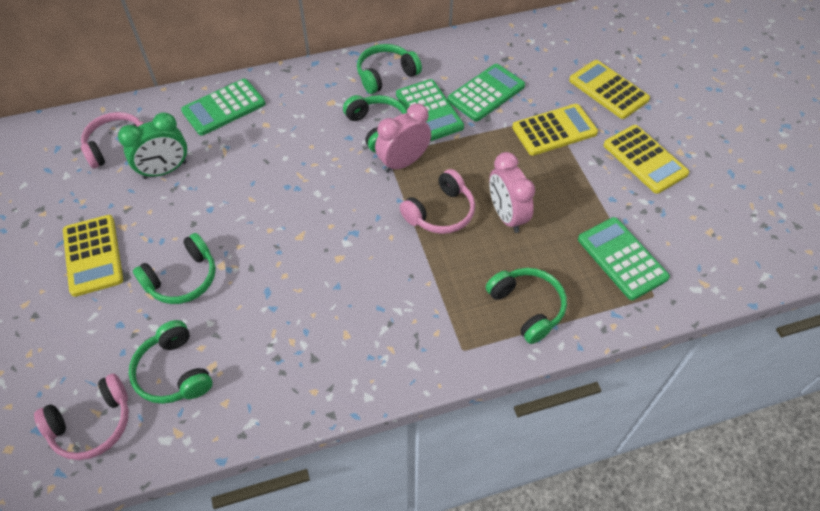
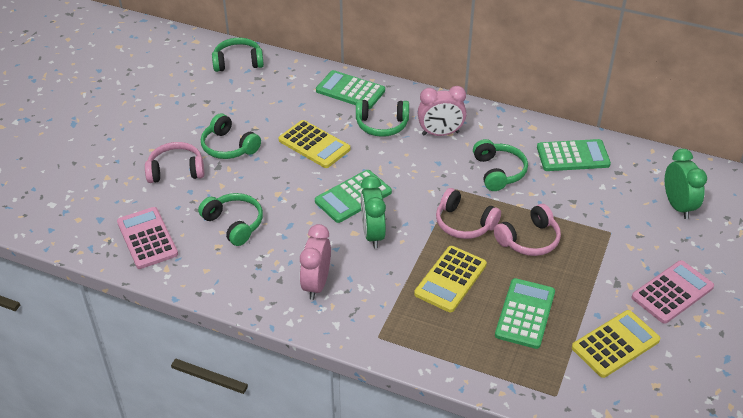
green clock: [118,112,187,179] = 1 -> [361,176,386,248] [665,149,707,219] = 2
pink calculator: none = 0 -> [117,207,178,269] [631,260,714,324] = 2
yellow calculator: [63,215,123,297] [512,104,598,156] [569,60,650,119] [604,125,689,194] = 4 -> [279,120,351,168] [414,246,487,312] [572,310,660,378] = 3

